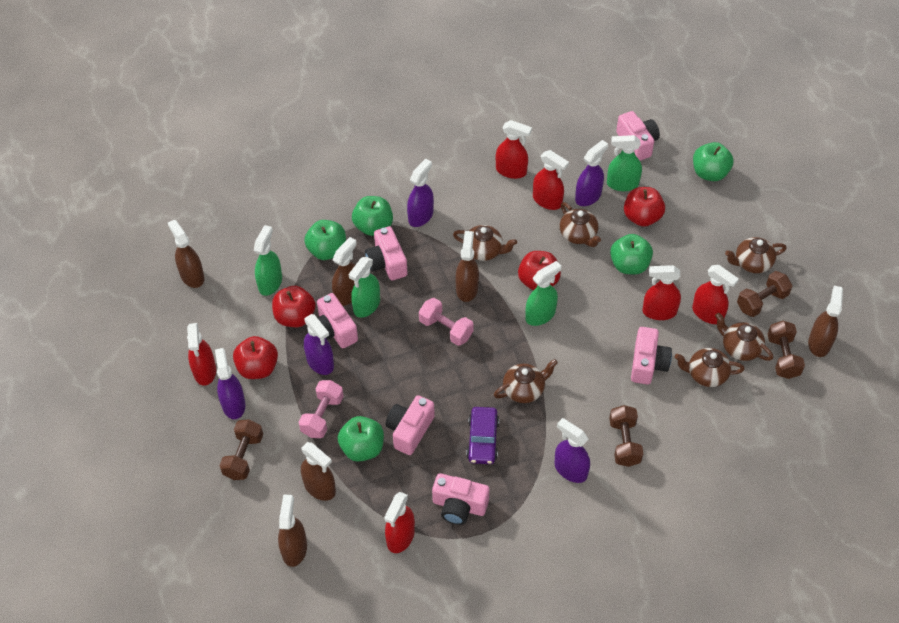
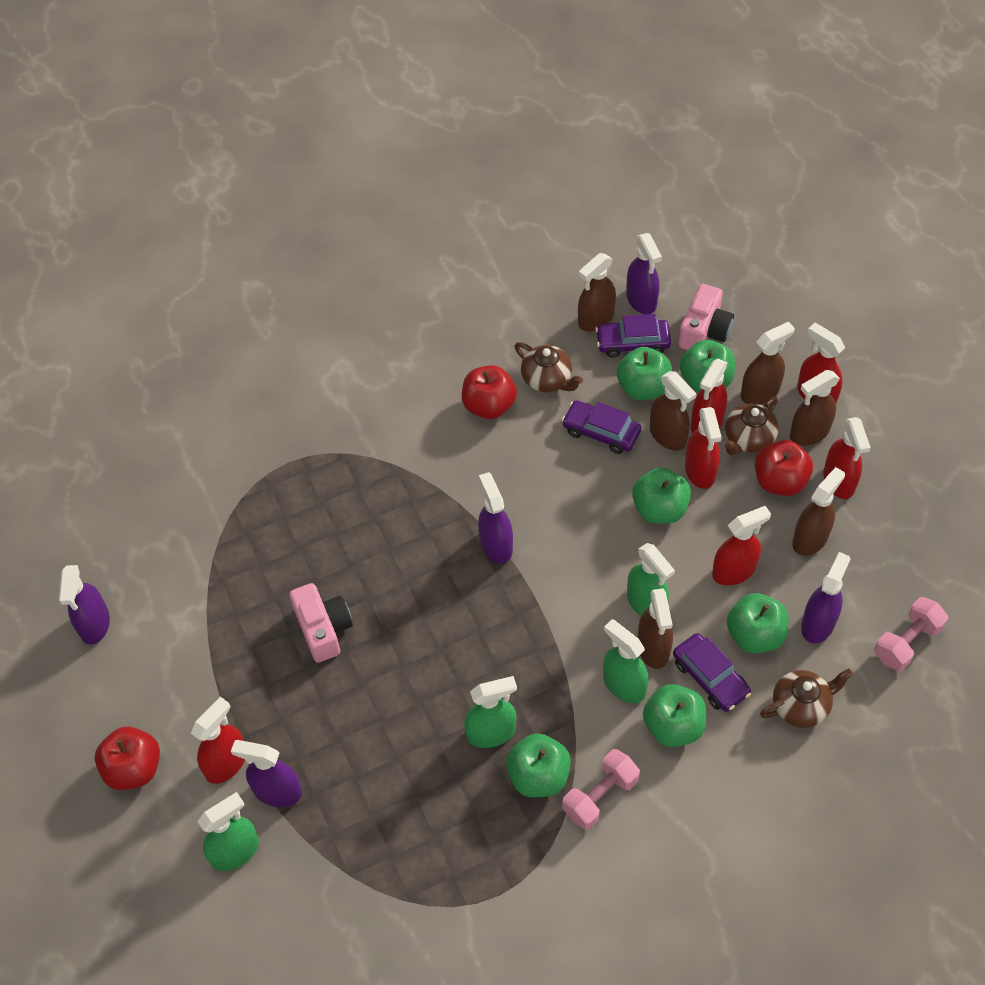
brown dumbbell: [219,420,263,480] [609,405,643,467] [737,271,793,317] [768,321,805,379] = 4 -> none = 0
brown teapot: [453,225,517,261] [494,359,558,403] [560,202,601,247] [675,348,745,387] [715,313,773,361] [725,237,787,273] = 6 -> [515,342,583,392] [725,396,779,455] [760,669,853,728] = 3
green apple: [304,220,346,260] [338,416,384,462] [352,196,393,236] [610,234,653,274] [693,142,734,181] = 5 -> [506,733,571,797] [617,347,672,400] [632,467,691,524] [643,684,706,747] [680,340,735,392] [727,593,788,653] = 6
pink camera: [317,293,358,348] [365,226,408,280] [386,395,435,455] [432,473,489,525] [616,111,660,161] [631,327,672,384] = 6 -> [290,583,353,663] [678,284,734,350] = 2
purple car: [466,407,499,464] = 1 -> [562,400,641,454] [595,314,671,358] [673,633,751,712] = 3
red apple: [233,336,278,379] [272,286,315,327] [518,251,561,291] [624,187,665,227] = 4 -> [95,727,160,790] [462,365,517,419] [755,440,813,496] = 3

